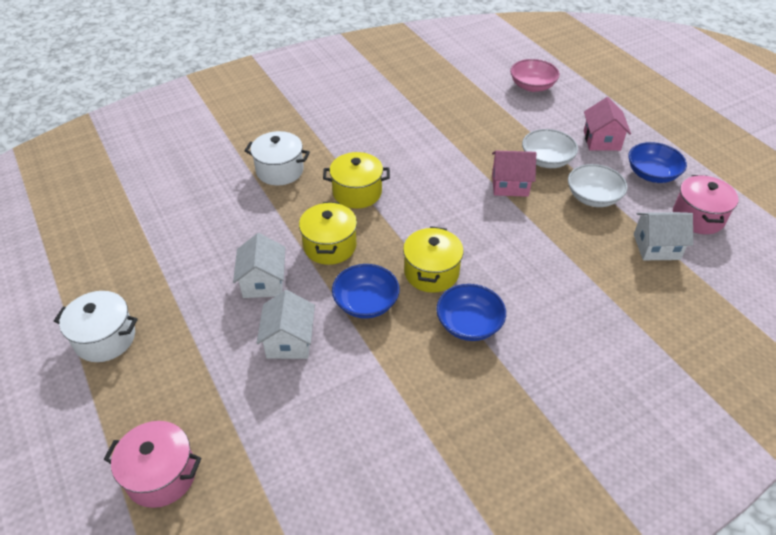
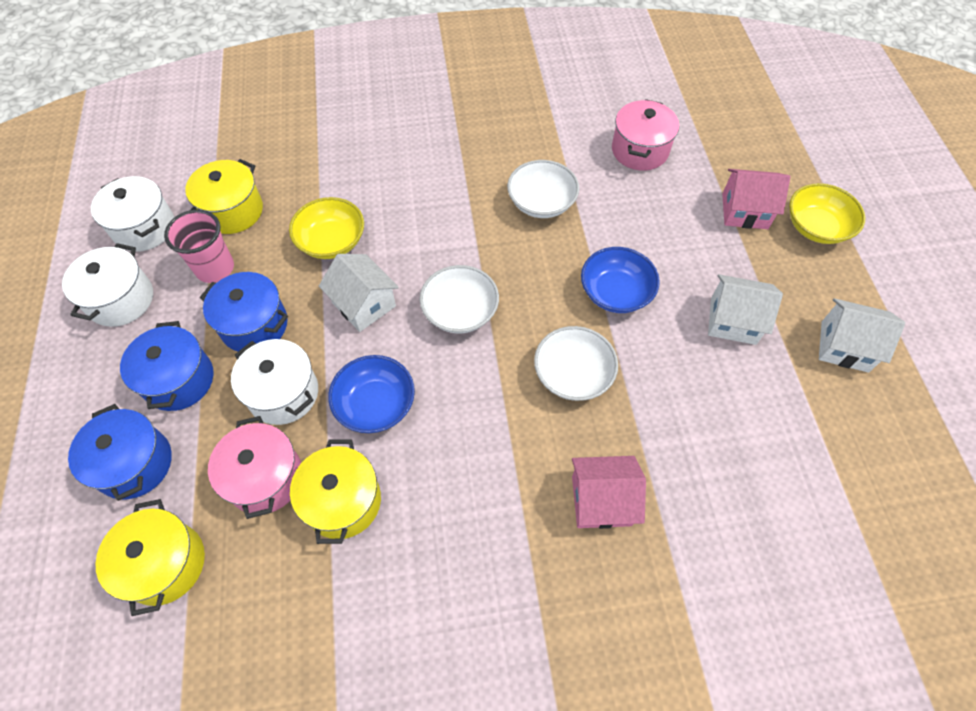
blue bowl: [332,264,400,319] [436,284,506,341] [628,142,687,183] = 3 -> [328,355,415,433] [581,247,660,313] = 2
blue pot: none = 0 -> [68,404,172,501] [120,321,214,411] [200,272,288,351] = 3
pink bowl: [510,59,560,92] = 1 -> none = 0
pink cup: none = 0 -> [164,209,234,283] = 1
white bowl: [522,129,578,168] [568,164,628,207] = 2 -> [420,265,499,333] [507,160,579,218] [534,326,618,401] = 3
white pot: [54,291,138,362] [244,131,310,186] = 2 -> [62,243,153,327] [91,176,174,252] [231,339,318,425] = 3
yellow bowl: none = 0 -> [289,197,364,259] [789,183,865,244] = 2

